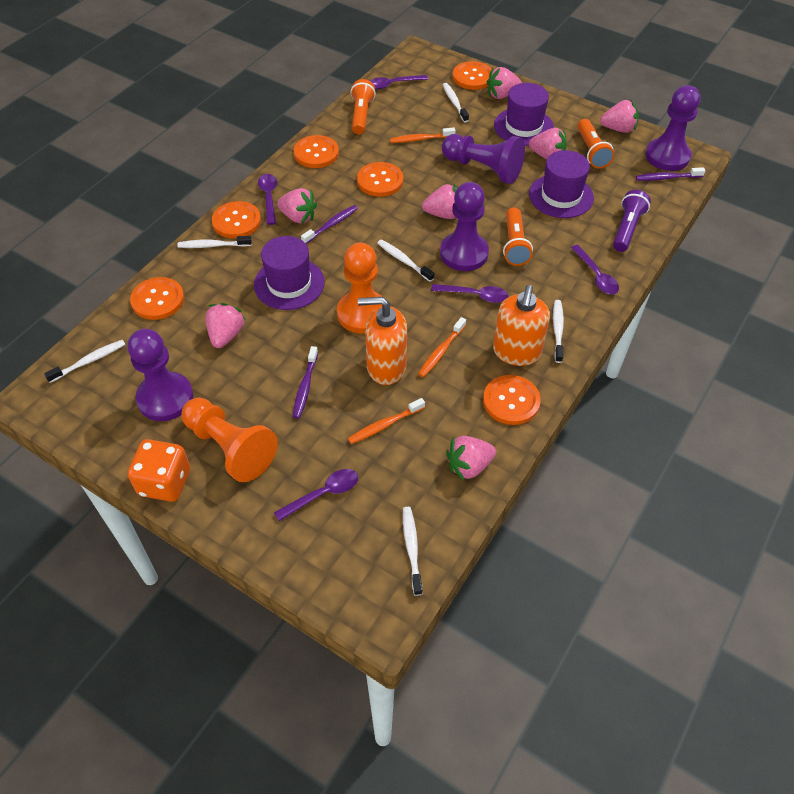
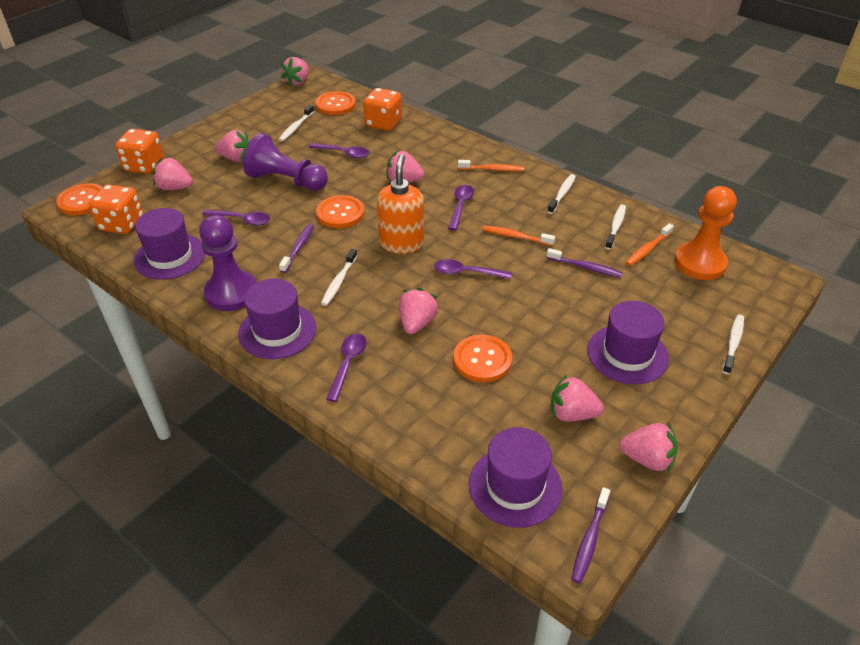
orange button: [130,277,184,320] [212,201,261,238] [294,135,339,168] [357,162,403,197] [453,61,492,90] [483,375,541,425] = 6 -> [56,183,102,215] [316,91,356,115] [316,195,364,228] [453,335,512,382] = 4
orange dice: [128,439,190,502] = 1 -> [89,184,143,234] [115,129,164,174] [363,88,402,131] = 3
orange flashlight: [350,79,376,135] [503,207,533,266] [577,119,615,169] = 3 -> none = 0
orange pawn: [182,398,278,482] [337,243,382,333] = 2 -> [674,186,737,280] = 1
orange soap dispenser: [358,297,407,385] [493,285,550,366] = 2 -> [377,154,424,254] = 1
purple flashlight: [613,190,651,252] = 1 -> none = 0
purple hat: [254,236,325,310] [494,83,554,146] [529,150,594,218] = 3 -> [134,208,205,280] [238,279,317,359] [469,427,563,528] [587,301,669,384] = 4
purple pawn: [127,329,193,421] [440,182,489,271] [442,134,525,184] [645,85,701,171] = 4 -> [199,215,257,311] [243,133,328,191] = 2
white toothbrush: [44,340,125,383] [177,236,252,248] [377,240,434,282] [403,507,423,596] [443,83,469,122] [553,300,564,363] = 6 -> [279,105,314,141] [321,249,357,306] [547,174,576,214] [605,205,626,250] [722,314,744,374] = 5

